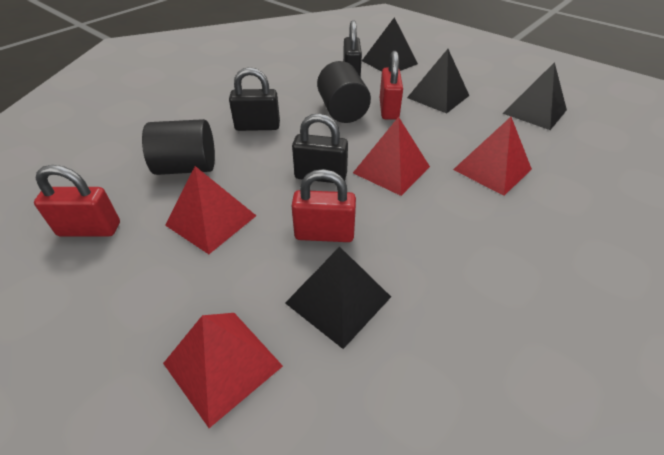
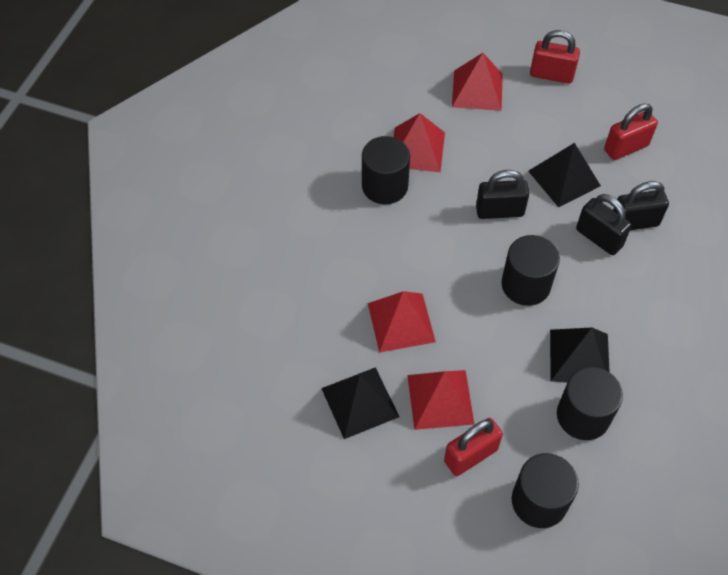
black cylinder: [142,119,215,175] [317,61,371,123] = 2 -> [362,136,410,204] [501,235,560,306] [512,453,579,528] [557,367,623,440] = 4
black pyramid: [285,247,391,349] [362,17,418,72] [407,49,469,114] [503,62,567,130] = 4 -> [321,367,399,439] [528,143,601,207] [550,328,610,383] = 3

